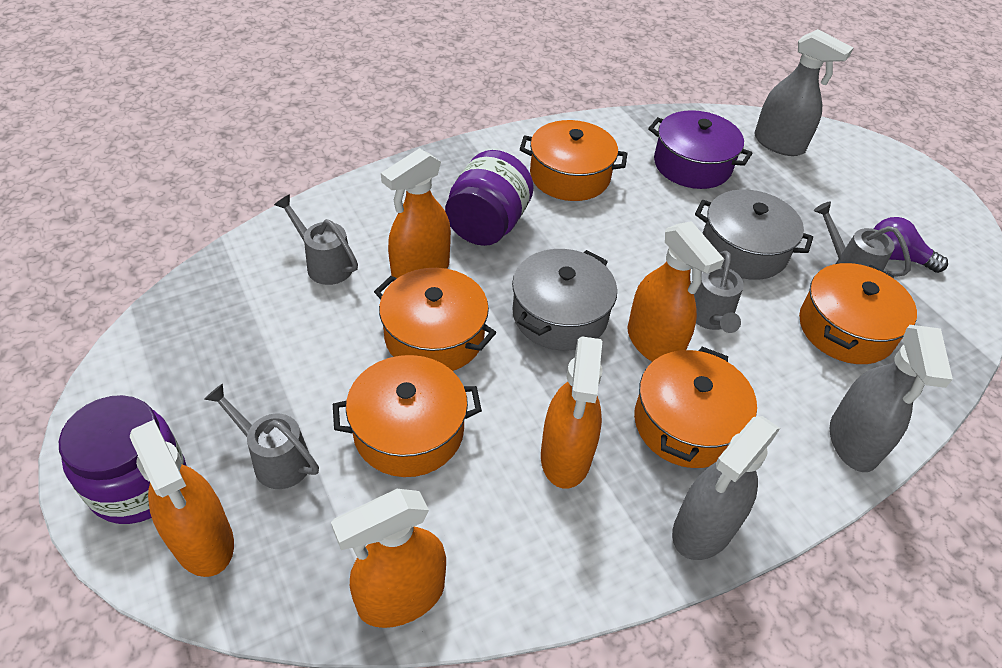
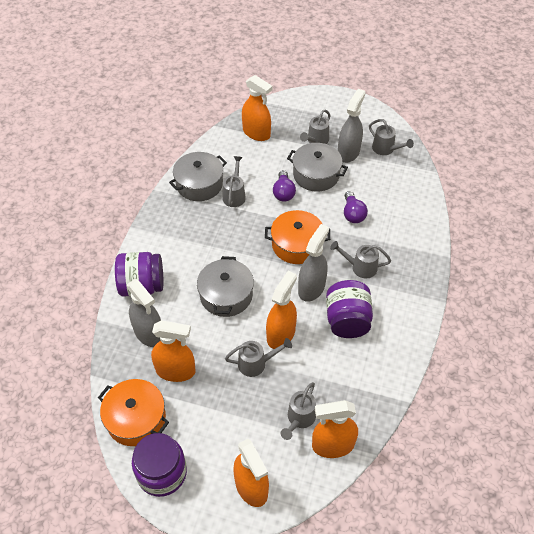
grey pot: [512,249,617,350] [695,189,813,280] = 2 -> [169,152,227,201] [197,256,254,317] [287,143,348,192] = 3
grey watering can: [204,384,319,489] [274,194,358,285] [694,251,744,333] [814,202,911,277] = 4 -> [223,156,246,207] [225,338,292,377] [281,382,316,440] [300,110,331,144] [330,241,391,279] [369,119,414,155] = 6
orange pot: [333,355,482,477] [374,268,496,371] [520,120,628,201] [634,347,757,468] [799,263,917,364] = 5 -> [98,379,169,446] [265,210,330,264] = 2
purple jar: [59,395,186,524] [445,150,534,246] = 2 -> [115,252,163,297] [132,433,187,497] [326,280,373,338] = 3
purple light bulb: [874,217,948,273] = 1 -> [273,170,296,202] [344,191,368,223] = 2
purple pot: [648,110,753,189] = 1 -> none = 0

